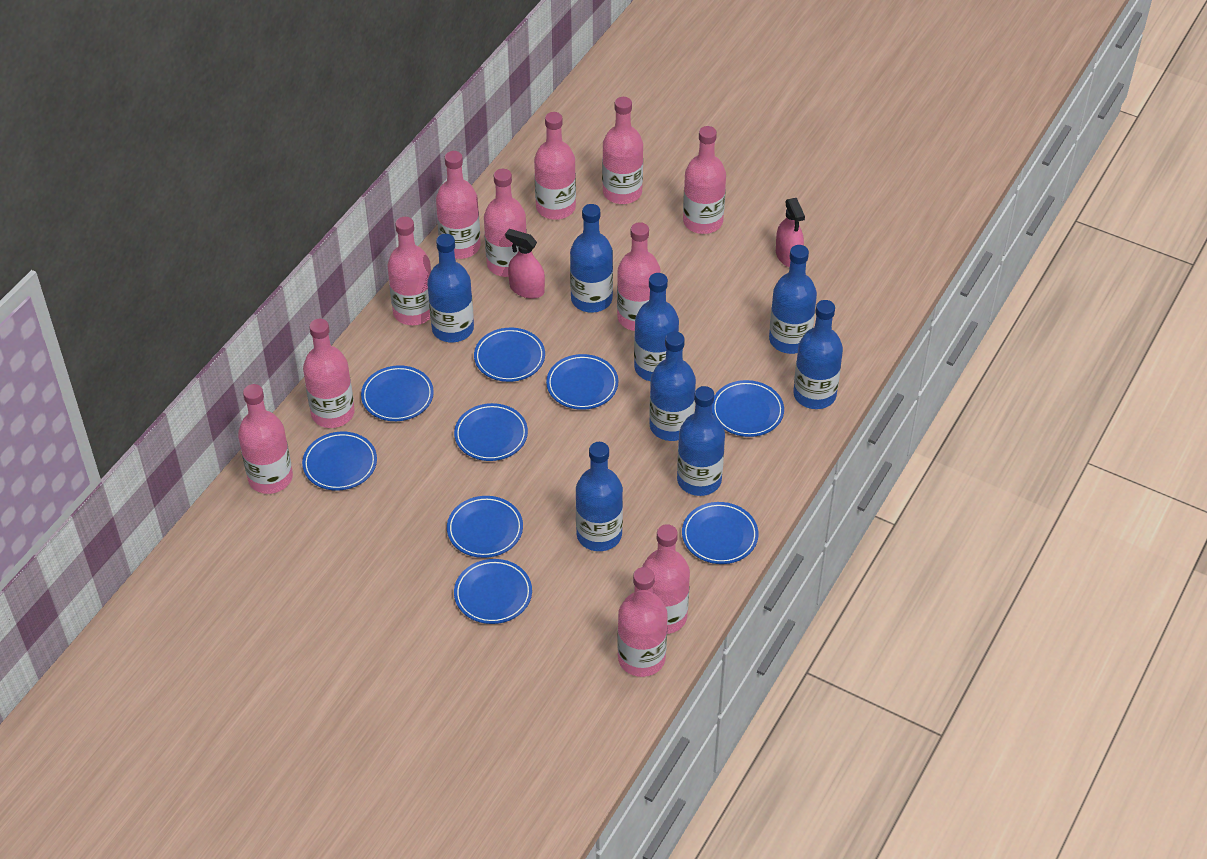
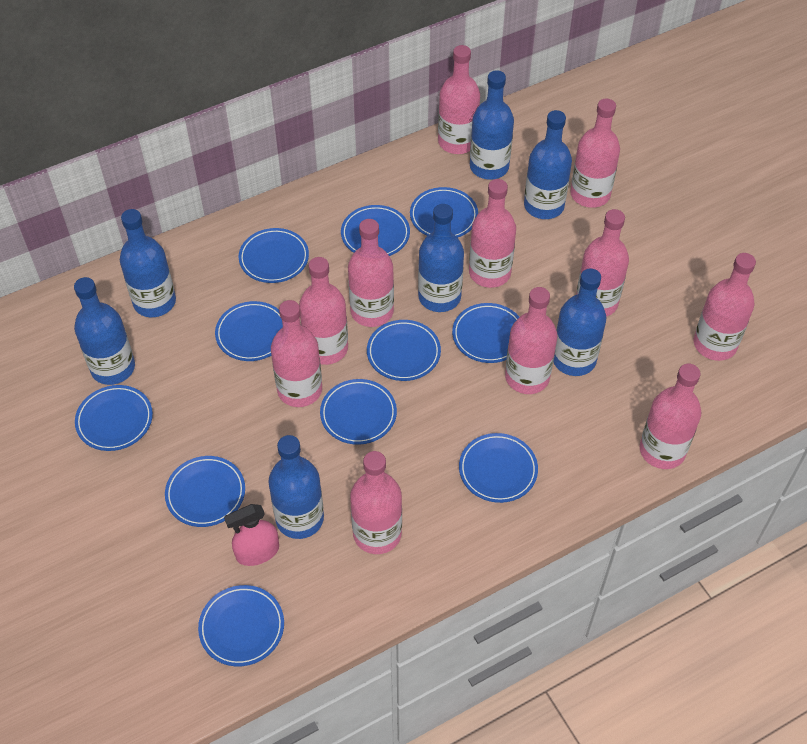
blue bottle: [427,234,474,342] [570,204,613,313] [576,442,623,551] [634,273,679,381] [649,332,696,441] [677,386,725,496] [769,245,817,354] [793,300,843,409] = 8 -> [74,277,135,385] [120,209,176,317] [268,435,324,539] [418,204,464,312] [470,70,514,180] [524,110,572,219] [554,269,606,376] = 7
blue plate: [302,432,377,491] [361,365,434,421] [447,496,523,558] [454,403,528,461] [454,559,532,624] [474,328,545,382] [546,354,618,410] [682,502,758,564] [712,380,784,437] = 9 -> [75,385,153,451] [165,456,245,527] [198,585,284,667] [215,301,283,361] [239,228,309,283] [320,379,397,445] [341,205,410,256] [367,320,441,381] [410,187,478,238] [452,303,519,363] [459,433,538,503] = 11
pink spray bottle: [505,229,545,299] [776,198,805,267] = 2 -> [224,504,279,566] = 1

